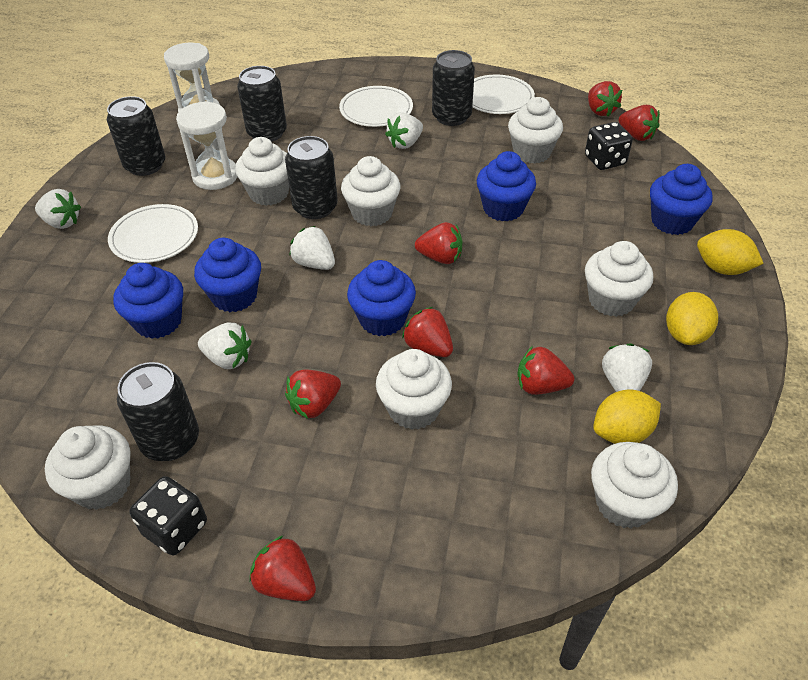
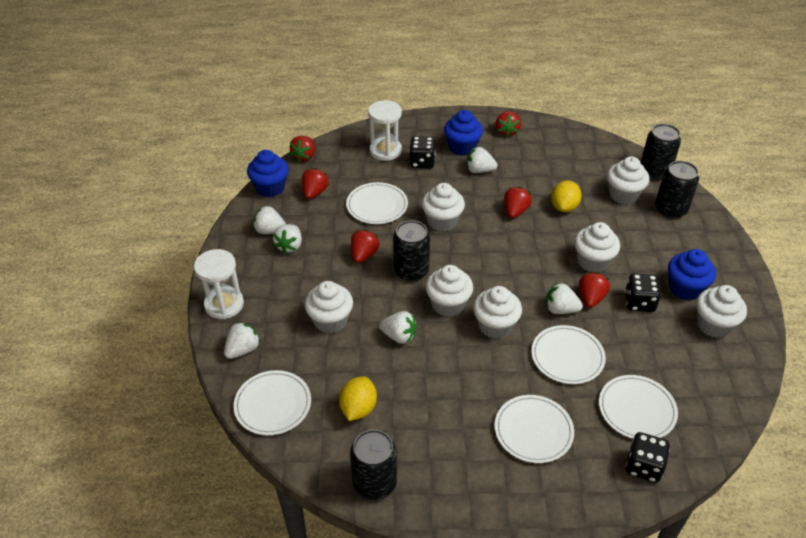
black can: [107,96,165,176] [117,362,199,461] [237,66,287,142] [285,136,338,219] [432,50,475,126] = 5 -> [350,429,397,500] [393,220,430,281] [641,124,681,180] [655,161,699,219] = 4
black dice: [129,476,207,555] [585,122,633,170] = 2 -> [409,136,435,169] [625,273,661,312] [626,432,670,483] = 3
blue cupcake: [113,263,183,339] [194,238,261,312] [347,260,416,336] [476,151,536,222] [650,164,713,235] = 5 -> [247,150,289,197] [444,110,483,156] [668,249,716,300] = 3
red strawberry: [250,535,316,601] [285,370,341,419] [402,307,453,357] [415,222,462,264] [518,346,574,395] [588,81,622,116] [618,105,660,141] = 7 -> [289,136,315,162] [302,168,329,199] [351,230,380,263] [496,111,521,137] [504,187,532,218] [579,272,610,308] = 6
white plate: [108,204,198,263] [339,86,413,127] [472,74,535,114] = 3 -> [233,370,311,436] [346,182,408,224] [495,395,574,463] [531,325,606,384] [599,375,678,439] = 5
white strawberry: [35,189,81,229] [198,323,252,369] [289,226,335,270] [385,112,423,149] [602,343,652,392] = 5 -> [224,322,261,359] [253,206,286,234] [273,224,302,254] [379,311,417,344] [467,147,497,173] [546,282,583,314] = 6
yellow lemon: [593,390,661,444] [666,292,718,345] [697,229,764,275] = 3 -> [339,376,377,421] [551,180,582,212] = 2

